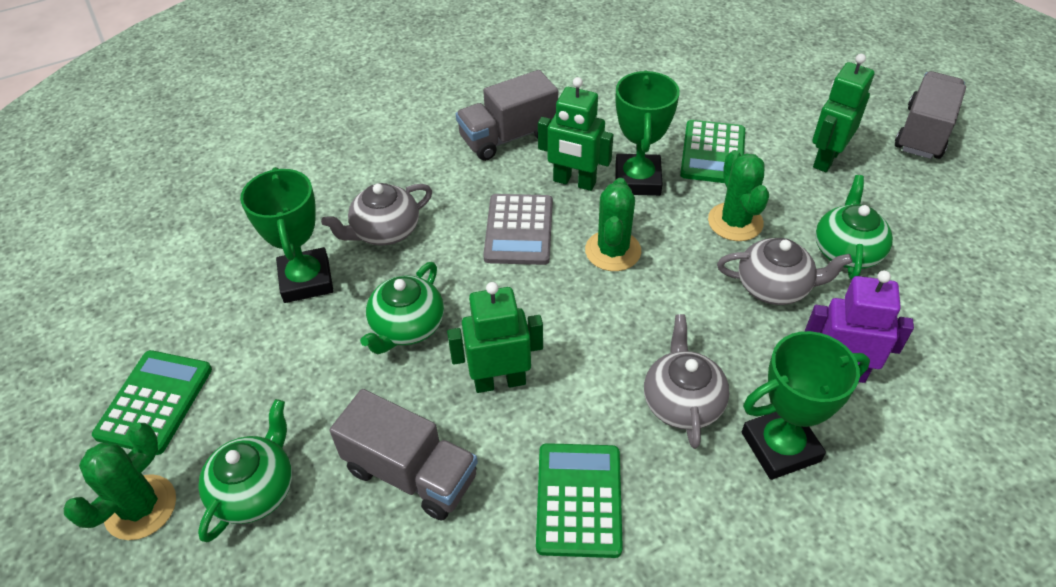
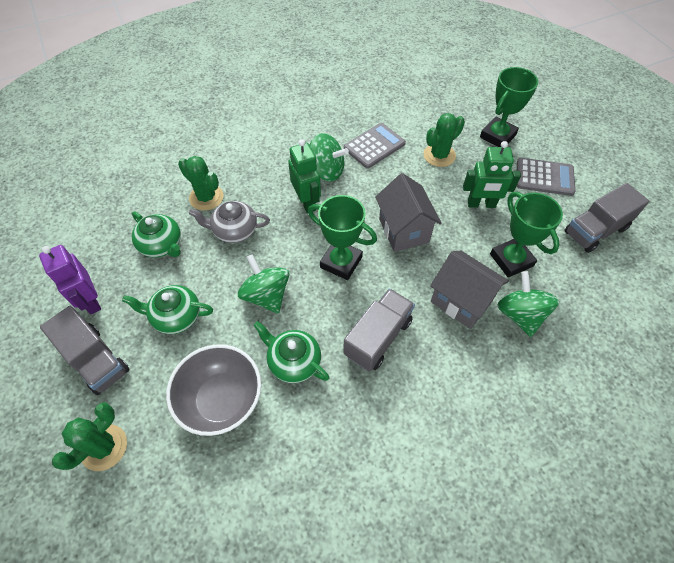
green calculator: [92,350,212,455] [536,443,623,558] [680,120,745,183] = 3 -> none = 0
green robot: [447,282,543,393] [538,77,613,191] [812,54,875,172] = 3 -> [288,139,321,213] [463,141,521,208] = 2
green spinning top: none = 0 -> [238,254,289,314] [310,133,349,181] [497,271,559,337] = 3
grey bowl: none = 0 -> [166,344,261,436] = 1
grey calculator: [483,194,553,265] = 1 -> [344,123,406,169] [517,158,575,196] = 2
grey house: none = 0 -> [375,173,442,252] [430,251,509,329] = 2
grey teapot: [321,183,432,246] [644,314,729,449] [717,238,852,305] = 3 -> [189,201,270,243] = 1

